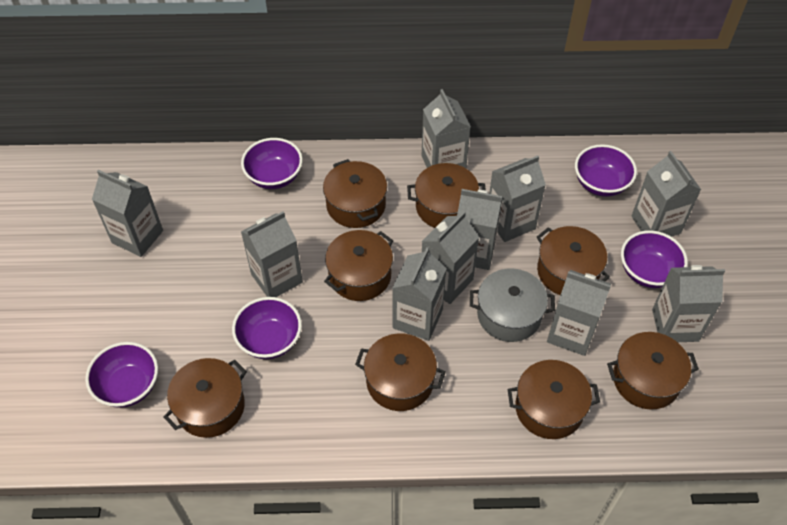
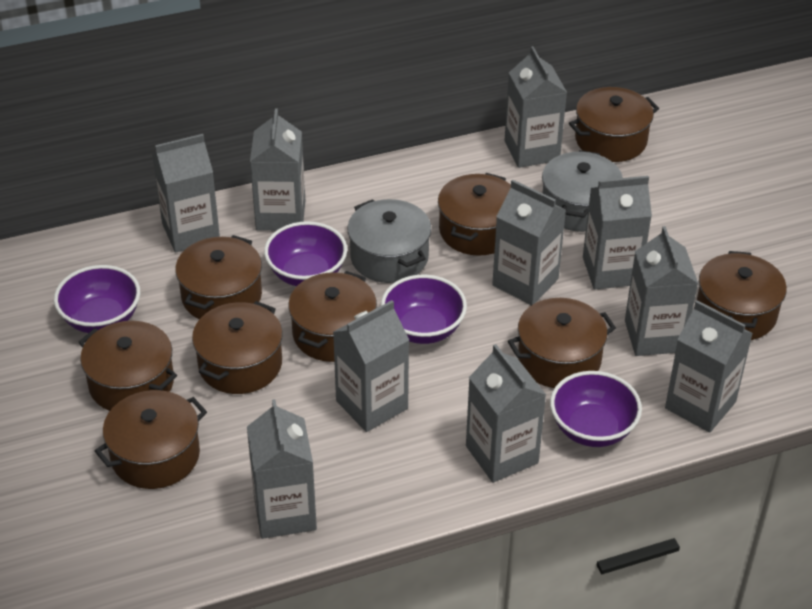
brown pot: [164,358,247,438] [323,159,387,228] [324,230,393,301] [355,334,446,411] [407,163,486,228] [508,360,600,439] [536,226,610,295] [607,332,699,409] = 8 -> [78,321,177,411] [95,390,207,489] [175,235,262,319] [192,301,283,394] [288,271,377,362] [438,173,511,256] [508,298,616,388] [569,87,659,162] [697,251,787,340] = 9
grey pot: [470,268,555,342] = 1 -> [347,199,432,283] [542,150,623,232] = 2
purple bowl: [85,342,158,408] [232,297,302,359] [241,138,303,189] [575,144,637,197] [621,230,688,288] = 5 -> [54,265,140,333] [264,221,347,286] [381,275,467,344] [550,371,642,447] = 4

